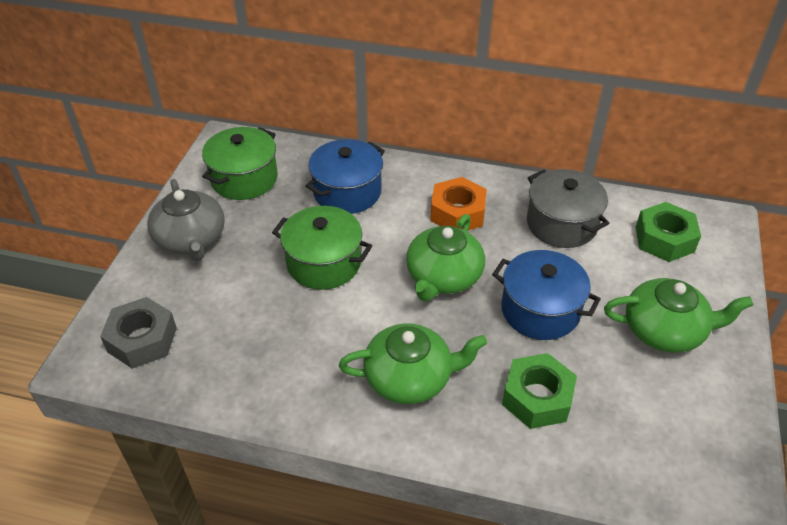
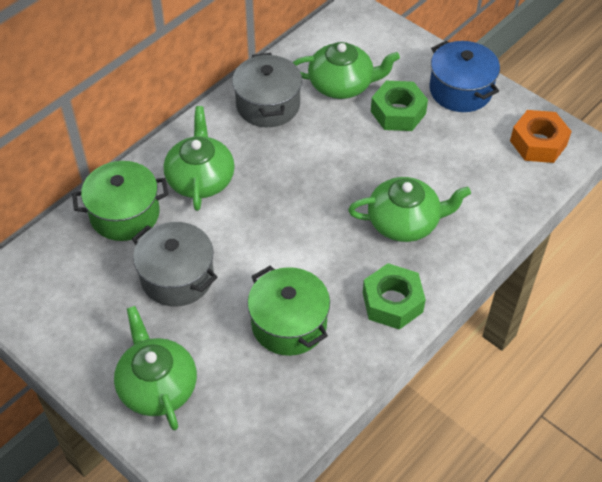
blue pot: [305,139,385,214] [492,250,601,340] = 2 -> [429,41,500,112] = 1
green teapot: [339,323,487,404] [406,214,485,302] [604,278,753,353] = 3 -> [114,306,197,430] [164,106,235,211] [293,42,400,99] [348,177,471,242] = 4
grey nut: [100,297,177,369] = 1 -> none = 0
grey pot: [527,169,609,248] = 1 -> [132,222,218,307] [232,53,302,127] = 2
grey teapot: [147,179,225,261] = 1 -> none = 0

